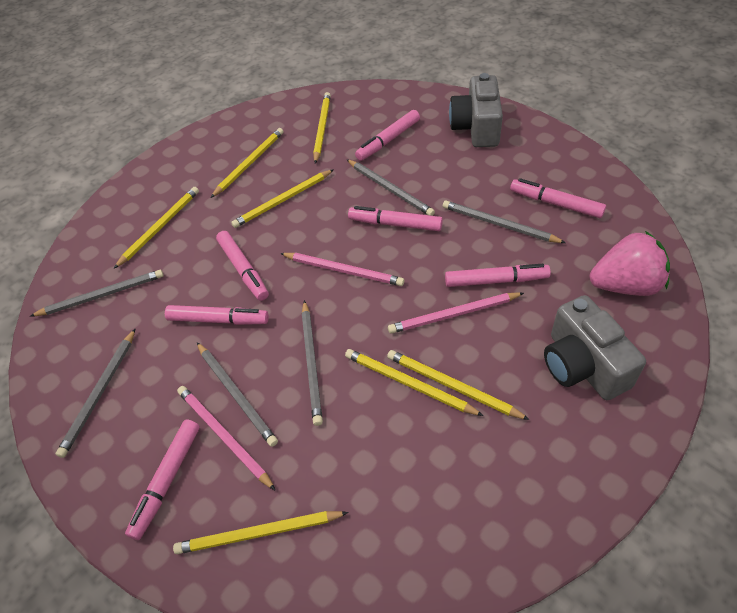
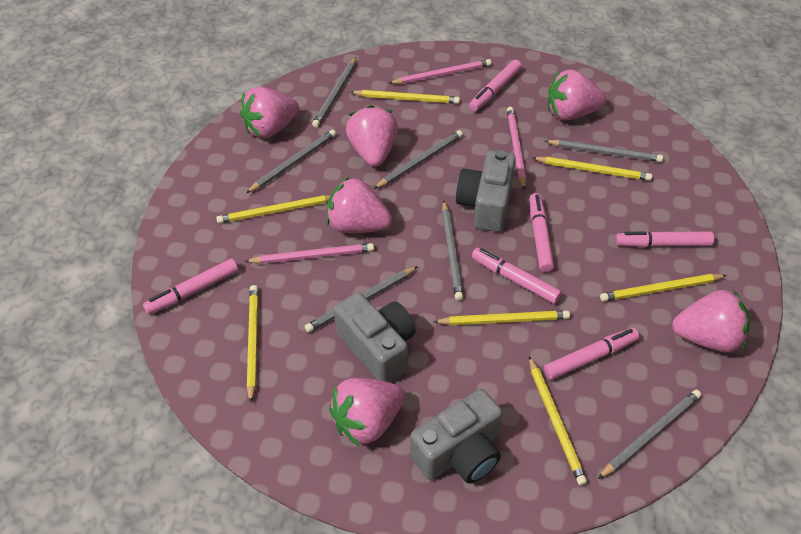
grey camera: [449,73,503,147] [544,295,646,400] = 2 -> [334,292,416,382] [410,389,502,484] [456,150,516,232] = 3
grey pencil: [30,270,164,316] [56,328,136,458] [197,342,278,447] [302,300,323,426] [347,159,435,216] [443,201,566,243] = 6 -> [246,130,336,193] [305,266,418,333] [312,57,356,128] [374,130,463,189] [442,201,463,301] [545,140,663,162] [598,390,702,479] = 7
pink marker: [125,419,200,540] [165,305,269,325] [216,231,269,301] [348,206,443,231] [355,110,420,161] [445,264,551,287] [510,178,606,218] = 7 -> [143,258,238,315] [469,60,522,111] [472,248,562,304] [529,193,554,272] [544,328,639,380] [616,231,714,247] = 6
pink strawberry: [590,231,670,296] = 1 -> [240,87,299,139] [327,176,392,233] [329,378,405,447] [346,105,398,167] [548,69,606,121] [672,290,750,353] = 6

